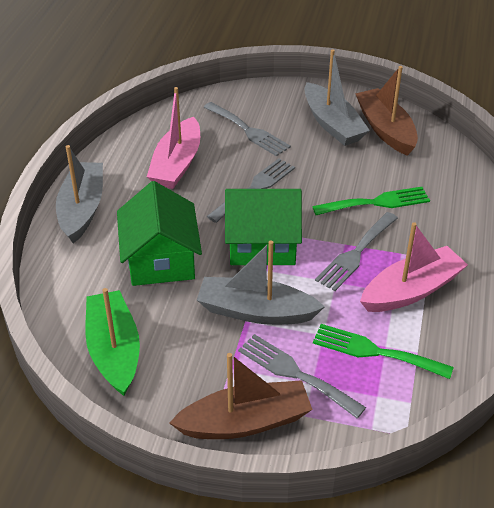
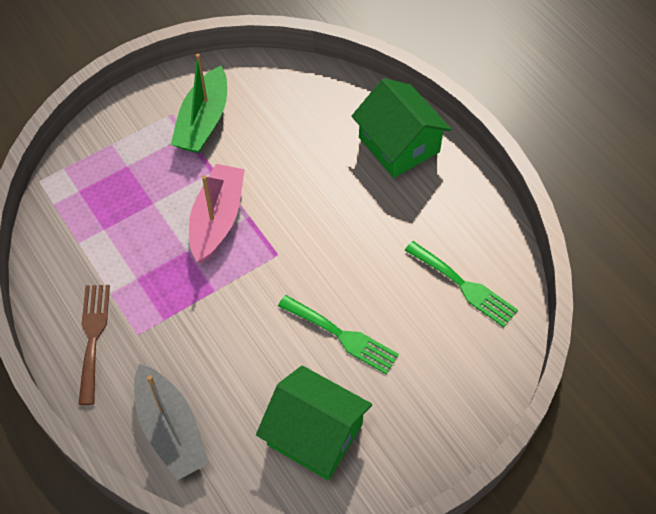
brown boat: [169,353,313,439] [355,66,418,156] = 2 -> none = 0
brown fork: none = 0 -> [78,285,110,405] = 1
grey boat: [56,145,103,243] [197,241,325,325] [305,49,370,146] = 3 -> [134,364,209,480] = 1
grey fork: [203,102,291,156] [207,158,295,223] [238,334,366,418] [315,212,398,291] = 4 -> none = 0
pink boat: [147,87,200,189] [360,222,468,312] = 2 -> [189,164,245,263] = 1

